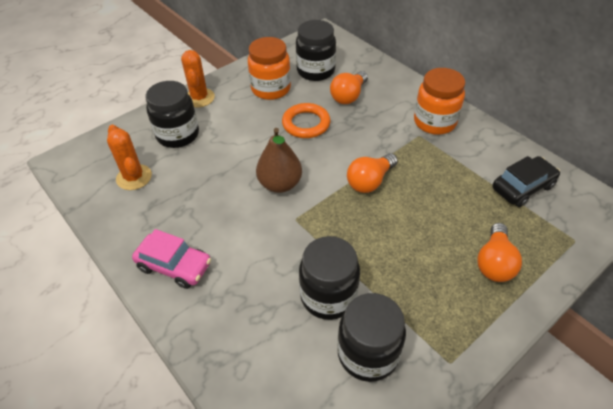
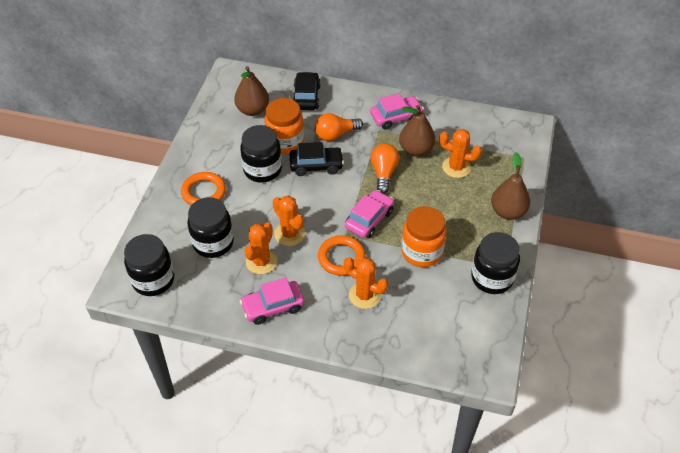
black car: [492,156,560,207] = 1 -> [290,142,344,176] [293,72,321,110] = 2
brown pear: [256,128,302,193] = 1 -> [234,66,269,116] [399,105,435,157] [491,152,530,220] = 3
orange cactus: [107,125,152,190] [181,50,215,107] = 2 -> [244,222,277,274] [273,196,305,246] [344,257,388,309] [439,129,482,178] = 4
orange light bulb: [330,71,368,104] [347,153,398,193] [477,223,522,282] = 3 -> [315,113,363,141] [371,143,399,194] = 2
orange ring: [282,103,330,138] = 1 -> [181,172,226,205] [318,235,365,276] = 2
pink car: [132,229,211,289] = 1 -> [240,278,304,325] [345,190,394,238] [370,93,424,130] = 3

